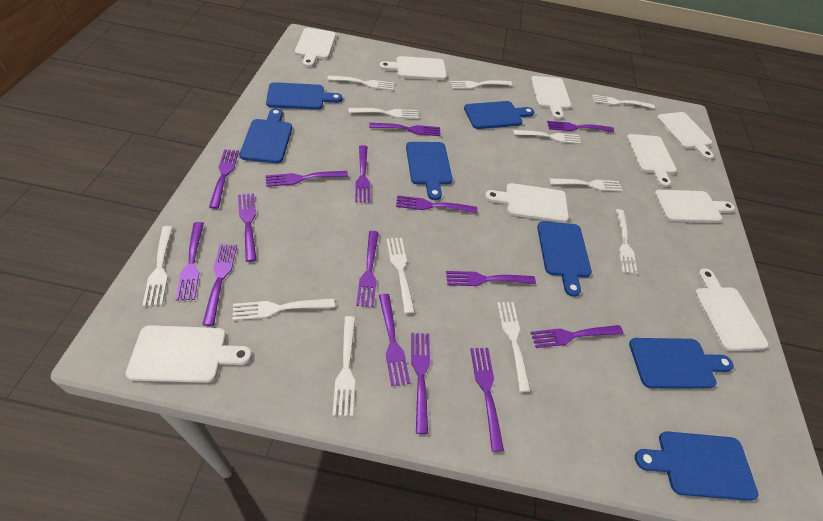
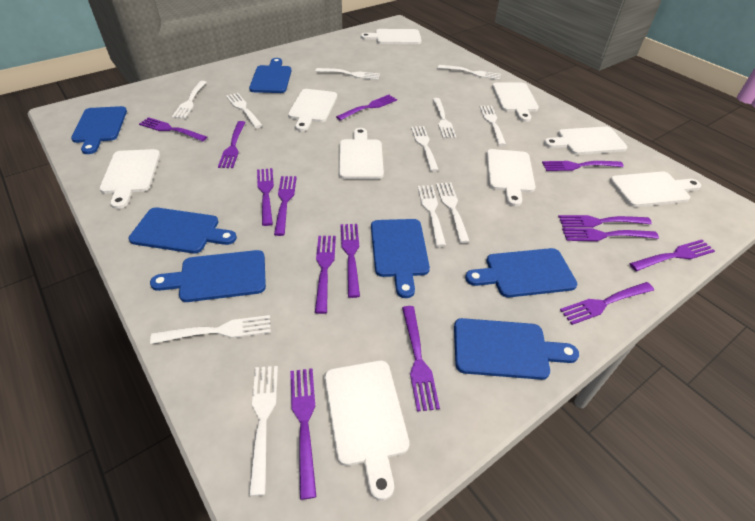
purple fork: [175,222,204,301] [202,244,237,326] [209,150,239,209] [238,193,257,262] [266,171,348,187] [355,145,370,203] [356,231,379,307] [369,123,441,136] [379,294,410,386] [396,195,477,213] [411,333,430,434] [446,271,536,286] [470,348,504,452] [530,325,623,348] [547,121,614,132] = 15 -> [139,117,207,141] [218,121,246,168] [257,168,274,226] [274,176,297,236] [290,368,316,500] [315,236,336,314] [336,95,397,121] [341,224,360,298] [402,306,440,412] [542,161,624,171] [558,215,652,228] [560,282,654,325] [562,228,659,241] [629,240,715,271] = 14
white fork: [143,226,173,306] [232,298,335,320] [327,75,394,90] [332,316,356,416] [349,108,419,119] [386,238,415,314] [450,80,512,89] [497,302,531,392] [513,130,581,144] [549,178,623,192] [592,95,655,109] [616,209,638,275] = 12 -> [150,315,271,344] [172,81,207,119] [226,93,263,128] [249,366,278,496] [315,68,380,80] [411,126,439,172] [418,185,446,247] [433,98,456,139] [436,183,470,243] [438,65,501,80] [480,106,506,146] = 11

